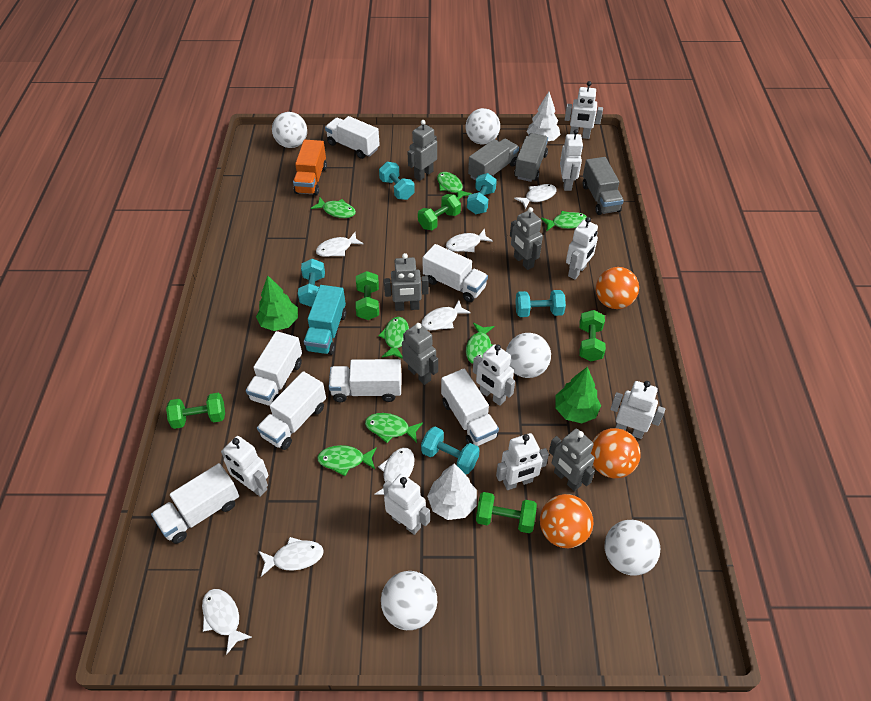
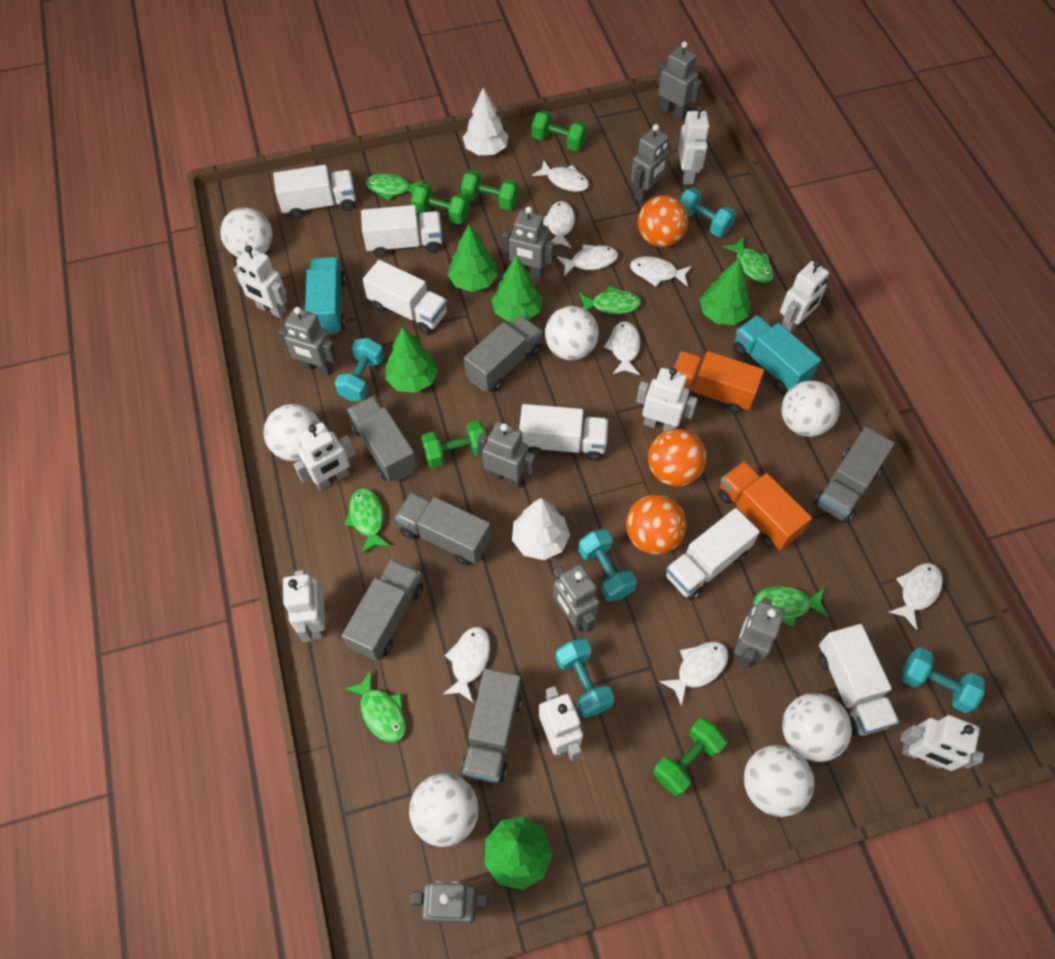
green fish: [311,197,356,218] [317,445,377,476] [365,413,423,443] [378,317,409,359] [437,172,472,200] [466,323,494,364] [541,211,587,232] = 7 -> [344,670,406,743] [345,488,390,554] [366,173,425,200] [579,286,641,314] [723,237,774,283] [753,586,829,627] = 6
green tree: [256,276,298,331] [555,367,601,423] = 2 -> [385,327,438,393] [448,224,498,292] [485,817,553,890] [491,256,542,322] [700,258,751,325] = 5
grey robot: [384,253,429,311] [402,323,438,385] [408,120,437,181] [510,207,543,270] [549,429,595,491] = 5 -> [278,307,337,376] [411,881,489,924] [477,422,536,488] [502,207,555,279] [553,564,600,633] [631,124,671,203] [657,41,702,120] [734,597,785,668] = 8
grey truck: [468,139,519,181] [514,133,548,182] [583,157,624,215] = 3 -> [342,559,423,661] [347,396,417,482] [395,492,491,565] [462,668,522,783] [464,315,542,392] [814,427,895,523] = 6
orange truck: [293,140,327,196] = 1 -> [674,351,764,414] [718,461,812,550] = 2
turquoise truck: [304,285,346,355] = 1 -> [305,257,346,335] [733,315,821,393] = 2
white ball: [272,112,307,148] [381,571,437,630] [466,108,500,144] [506,333,551,378] [605,520,660,576] = 5 -> [220,207,273,258] [264,404,320,461] [409,774,479,847] [545,306,599,360] [744,745,814,817] [782,380,840,437] [782,693,852,762] = 7
white fish: [202,589,252,655] [259,537,324,577] [316,232,364,257] [374,448,415,495] [421,300,471,330] [446,228,493,252] [514,184,557,209] = 7 -> [443,627,490,702] [532,160,589,192] [543,201,575,248] [557,244,618,276] [604,321,640,375] [630,256,692,287] [659,641,728,706] [889,563,943,630] = 8
white truck: [151,463,239,544] [246,331,302,406] [257,371,326,450] [325,116,380,159] [329,359,402,402] [422,244,488,302] [441,369,499,446] = 7 -> [273,165,356,219] [361,205,442,258] [362,260,447,334] [519,404,609,461] [665,508,760,600] [818,624,899,736] = 6

